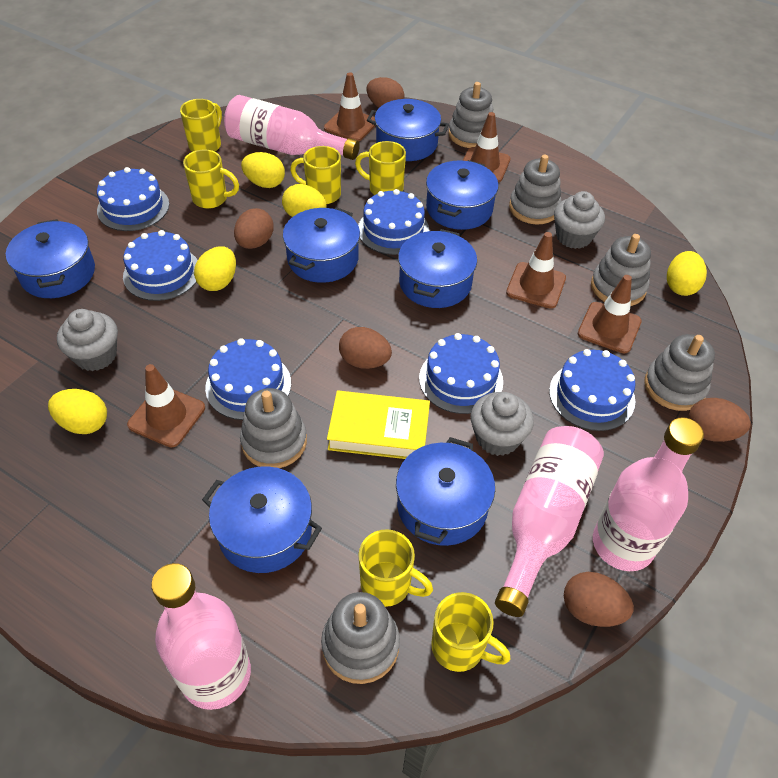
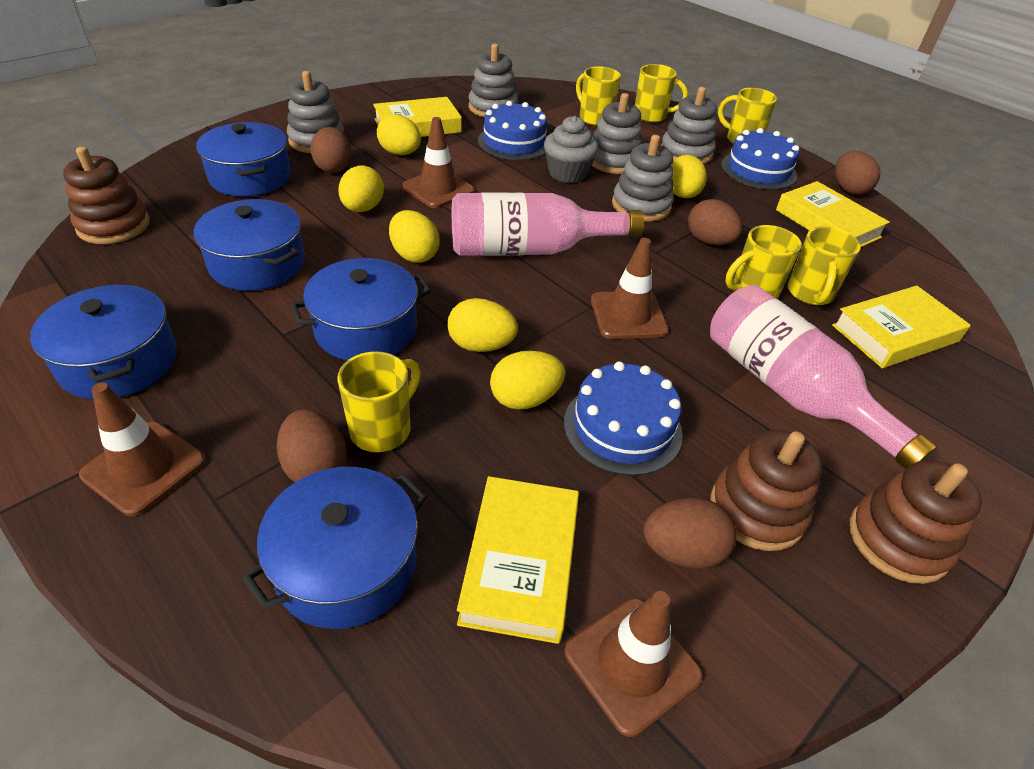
blue cake: [97,167,169,231] [123,230,198,301] [205,338,291,420] [358,189,429,255] [419,333,503,414] [549,349,636,431] = 6 -> [478,101,547,160] [564,361,683,476] [721,128,799,189] = 3
blue pot: [6,219,95,298] [202,466,322,573] [283,207,360,283] [367,99,449,161] [396,437,495,546] [398,229,477,308] [426,160,499,230] = 7 -> [30,284,177,400] [193,199,305,291] [196,122,291,197] [242,467,427,629] [290,258,431,361] = 5
brown stacking toy: none = 0 -> [63,147,150,244] [710,430,822,551] [850,460,982,584] = 3
brown traffic cone: [127,364,205,447] [324,72,375,141] [462,112,510,182] [506,232,566,309] [578,275,642,353] = 5 -> [79,383,205,516] [403,117,474,208] [564,591,703,737] [591,238,669,339] = 4
grey cupcake: [57,309,118,371] [470,392,534,456] [554,191,605,249] = 3 -> [544,116,599,183] = 1
grey stacking toy: [240,388,307,468] [321,592,400,684] [449,82,493,148] [509,155,561,224] [591,234,651,306] [644,334,715,411] = 6 -> [287,71,344,153] [469,44,518,117] [592,93,643,174] [612,135,674,221] [661,87,717,164] = 5
pink bottle: [151,563,251,710] [224,95,360,160] [495,426,604,617] [593,417,704,571] = 4 -> [452,192,644,256] [710,285,938,469] = 2
yellow book: [327,391,430,459] = 1 -> [373,97,462,137] [457,476,579,644] [776,181,890,247] [832,286,971,368] = 4
yellow egg: [48,389,107,434] [194,246,236,291] [241,152,285,188] [282,184,327,217] [667,251,707,296] = 5 -> [339,165,384,212] [377,114,421,155] [389,210,440,263] [447,298,518,352] [490,351,565,410] [671,155,707,198] = 6

